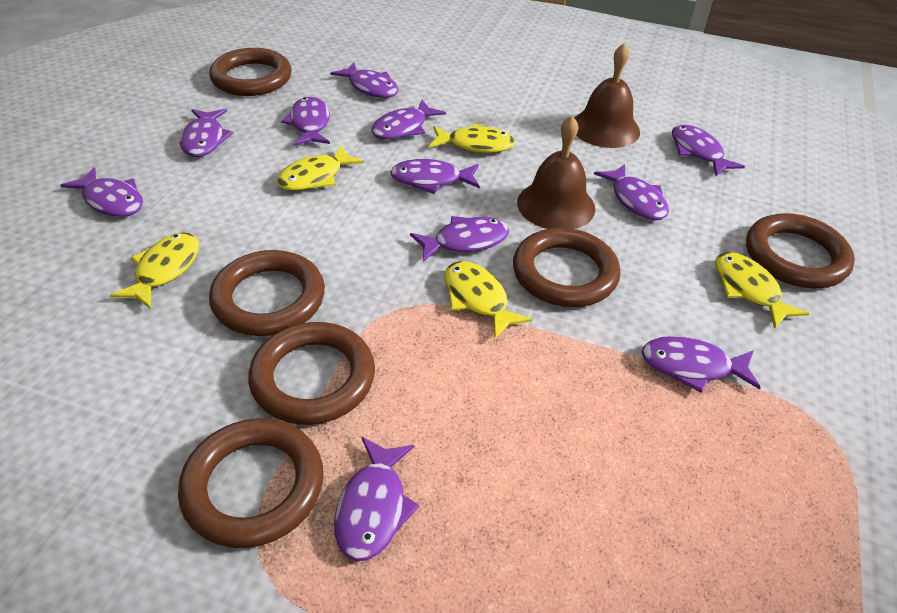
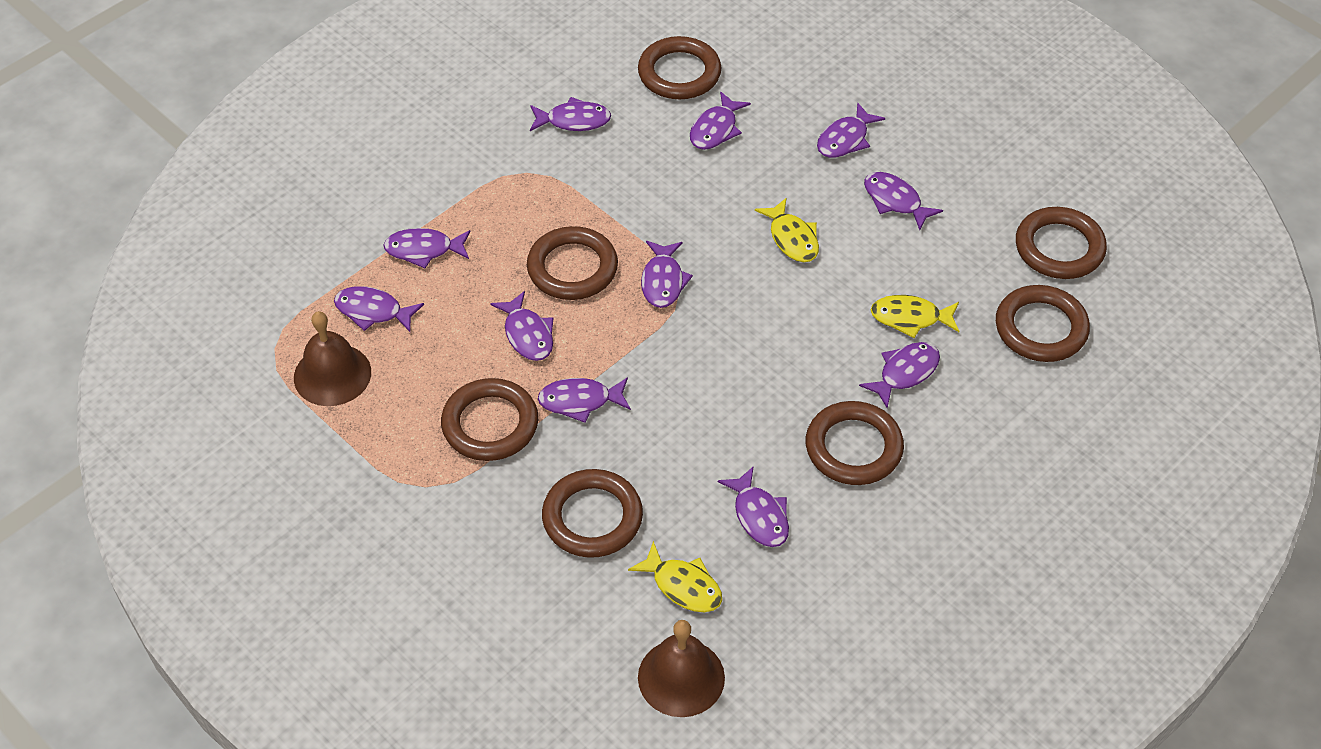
brown ring: [178,418,324,548] [209,48,292,96] [209,250,325,336] [248,322,375,425] [513,228,620,307] [746,213,855,288] = 6 -> [441,378,538,461] [527,226,618,300] [542,469,643,558] [638,36,721,99] [806,401,904,485] [996,285,1090,362] [1016,207,1107,279] = 7
yellow fish: [110,232,199,309] [277,145,364,191] [429,123,515,153] [444,261,532,339] [715,252,809,329] = 5 -> [628,541,722,612] [755,198,819,262] [870,295,959,338] = 3

